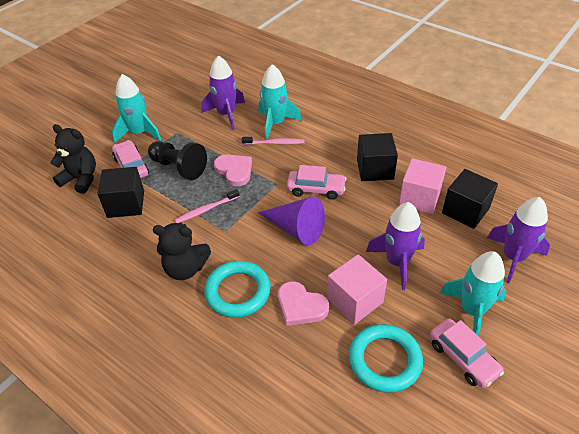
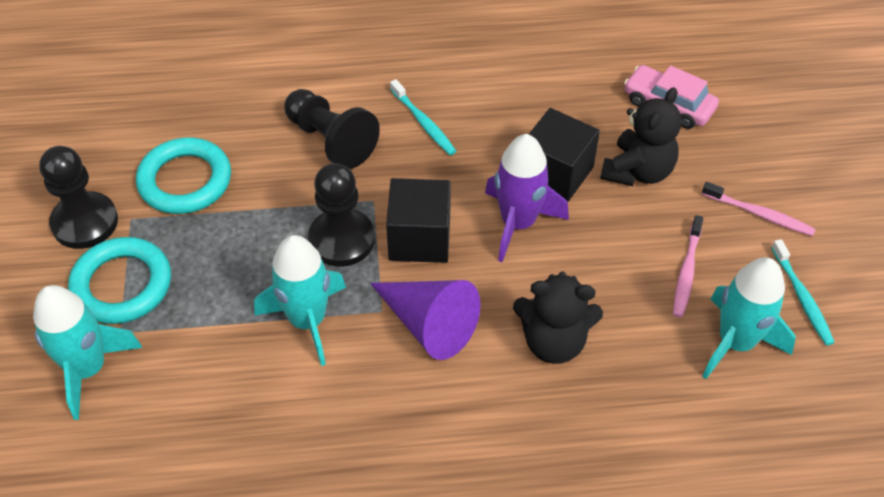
black cube: [97,167,144,218] [357,133,398,181] [442,169,498,229] = 3 -> [386,178,451,263] [529,108,600,203] = 2
black pawn: [148,141,207,180] = 1 -> [39,146,118,249] [284,89,380,169] [308,163,375,267] = 3
pink car: [112,140,149,178] [287,165,347,200] [430,319,504,388] = 3 -> [624,65,719,129] = 1
pink cube: [327,254,387,325] [399,158,446,214] = 2 -> none = 0
pink heart: [214,154,252,186] [278,281,329,326] = 2 -> none = 0
purple rocket: [201,55,245,130] [366,202,425,290] [487,197,550,283] = 3 -> [485,134,569,262] = 1
turquoise toothbrush: none = 0 -> [390,79,456,155] [771,239,835,346] = 2

